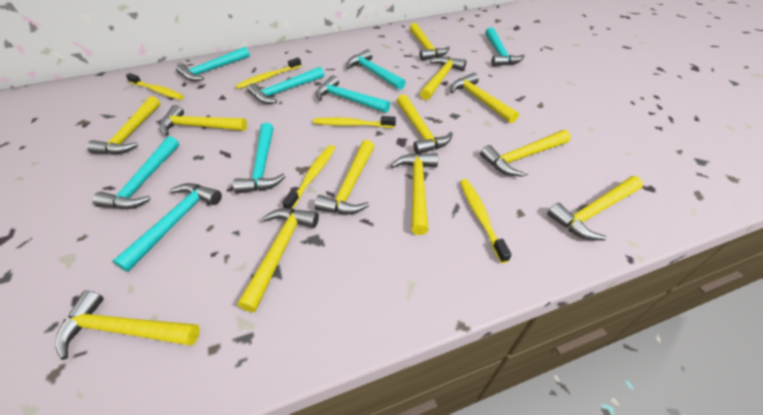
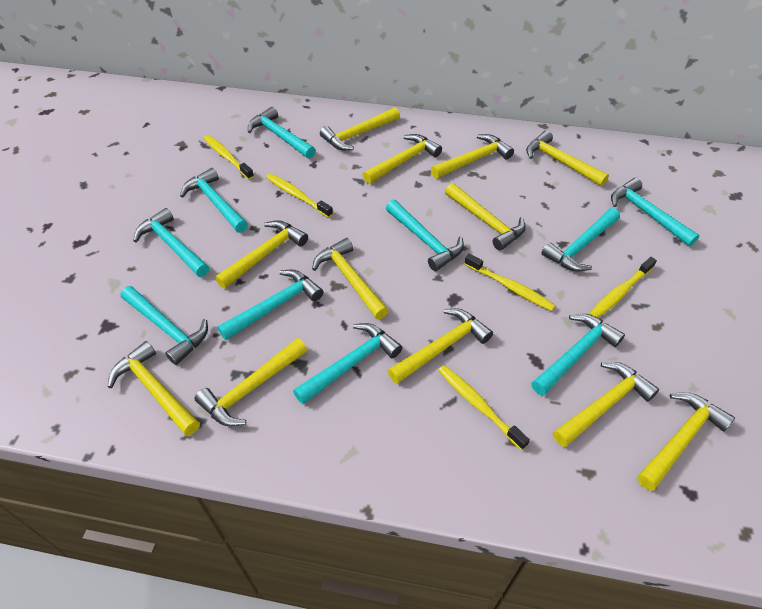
turquoise hammer: [93,136,179,209] [113,183,222,272] [176,47,250,82] [233,123,286,194] [247,67,324,104] [316,75,390,113] [346,49,406,90] [485,27,525,67] = 8 -> [120,286,208,365] [134,208,209,277] [180,168,248,233] [217,269,323,340] [248,107,316,159] [293,323,402,404] [386,200,464,271] [531,314,625,396] [541,208,620,271] [611,178,700,246] = 10

